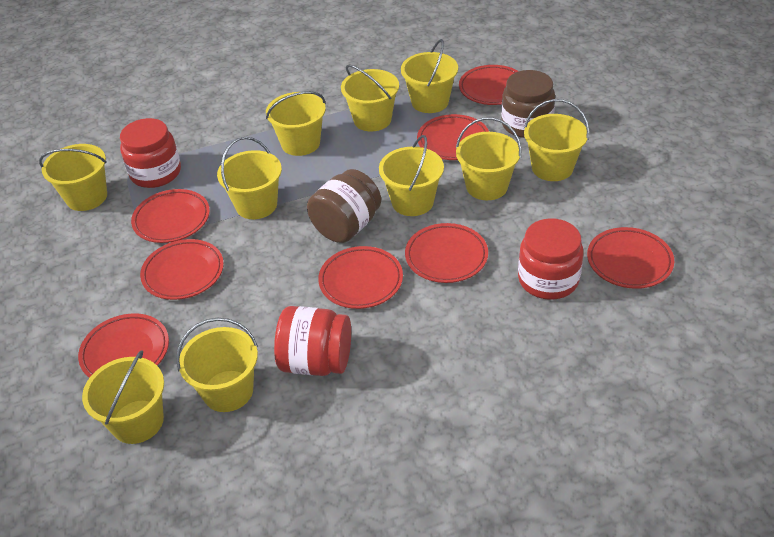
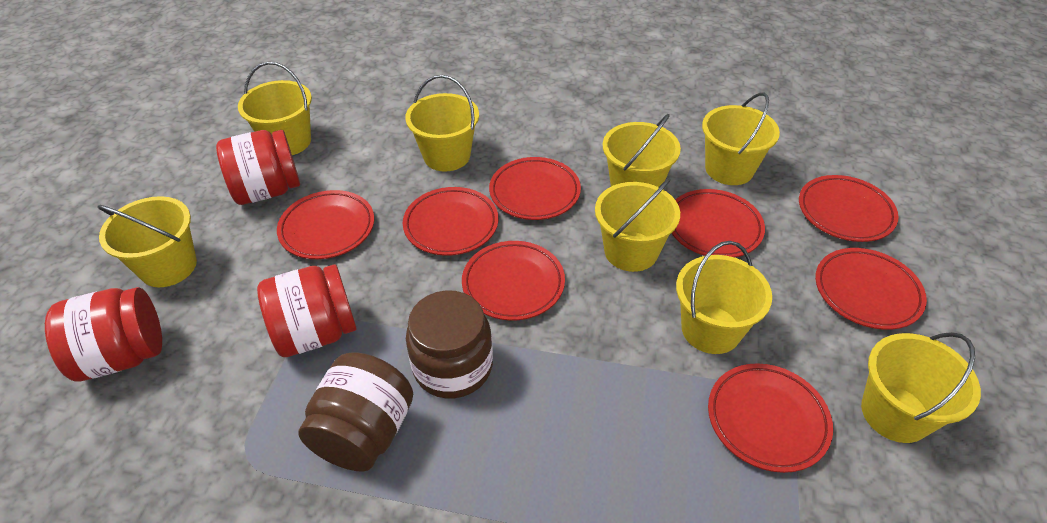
yellow bucket: [39,144,107,211] [82,350,164,444] [176,318,258,412] [217,137,282,219] [266,91,326,156] [341,65,399,131] [379,135,444,216] [401,39,458,113] [456,117,521,200] [524,99,589,181] = 10 -> [97,196,197,287] [238,62,312,155] [405,75,479,172] [595,178,680,272] [603,114,681,187] [676,241,772,354] [702,93,780,185] [861,332,981,443] = 8

